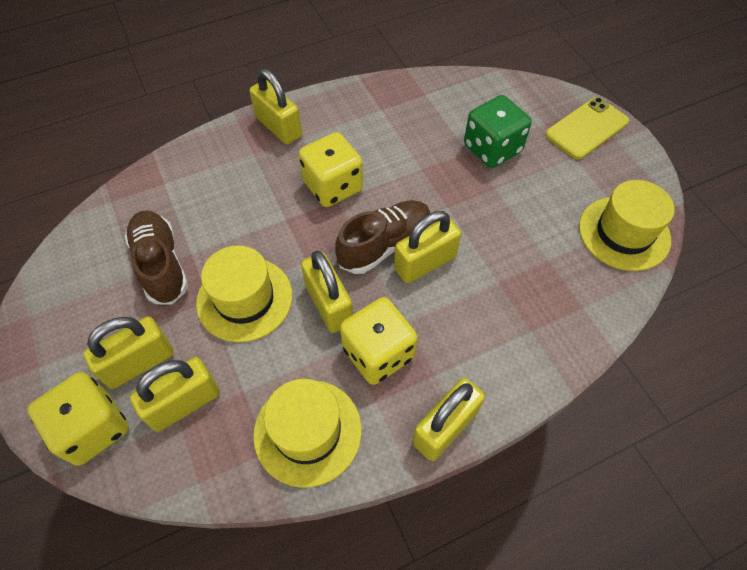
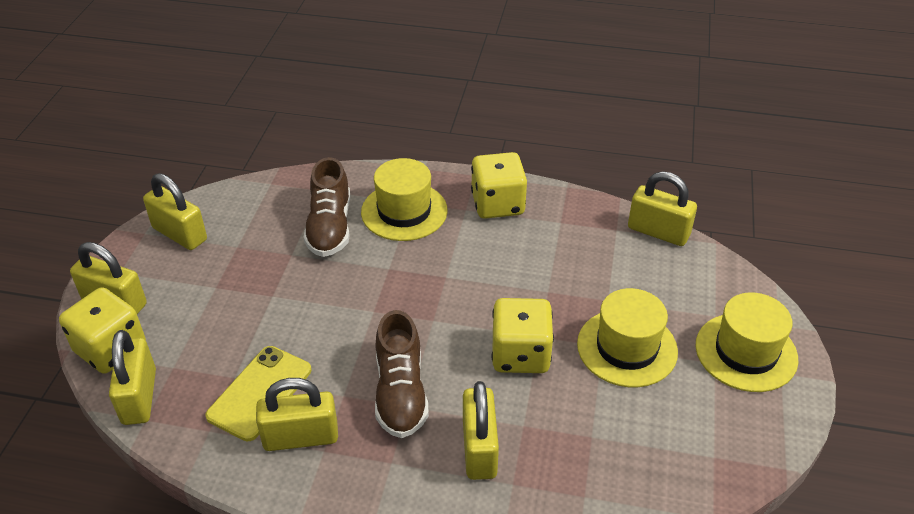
green dice: [464,95,532,168] = 1 -> none = 0

